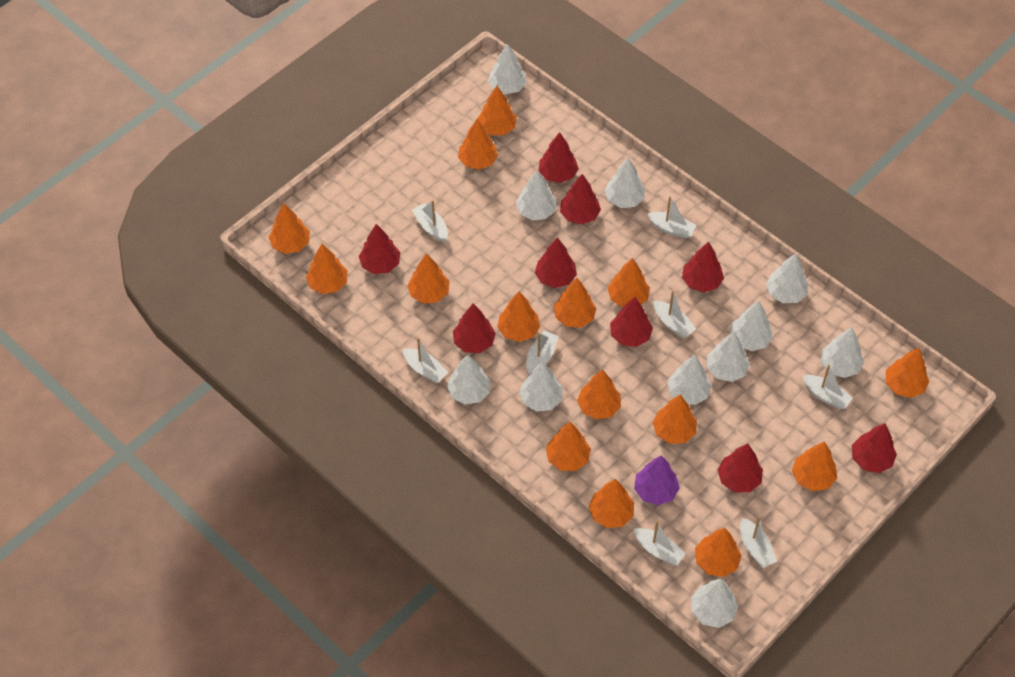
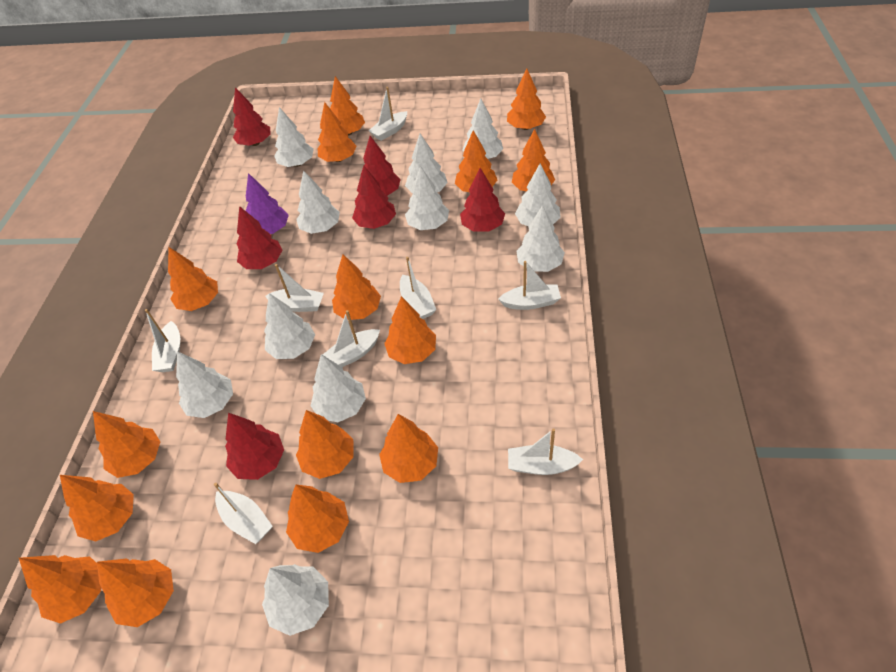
red tree: [359,224,400,274] [453,304,496,353] [535,237,577,288] [538,132,579,183] [560,174,601,224] [610,297,653,347] [682,242,724,292] [718,444,763,492] [852,423,897,473] = 9 -> [225,413,284,480] [233,87,271,146] [236,206,282,269] [352,165,396,229] [361,136,401,196] [460,168,505,232] = 6

